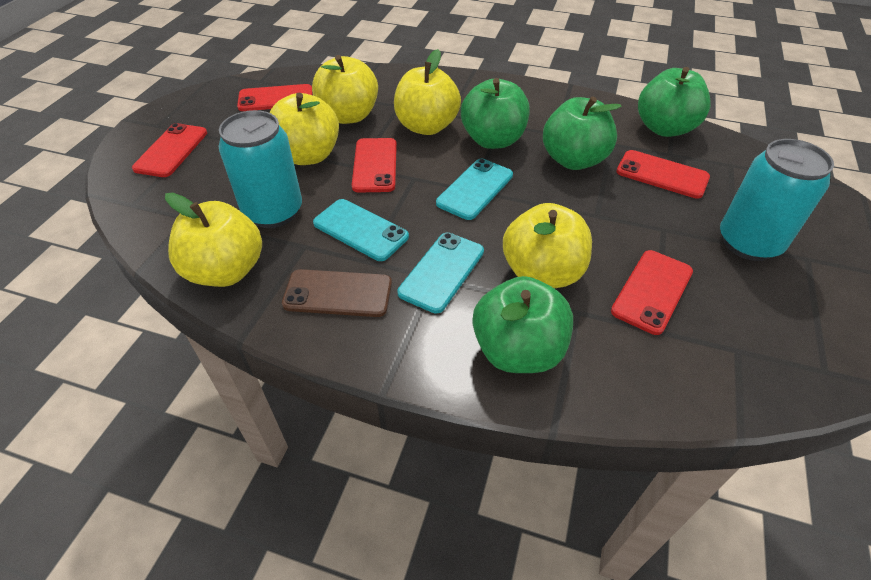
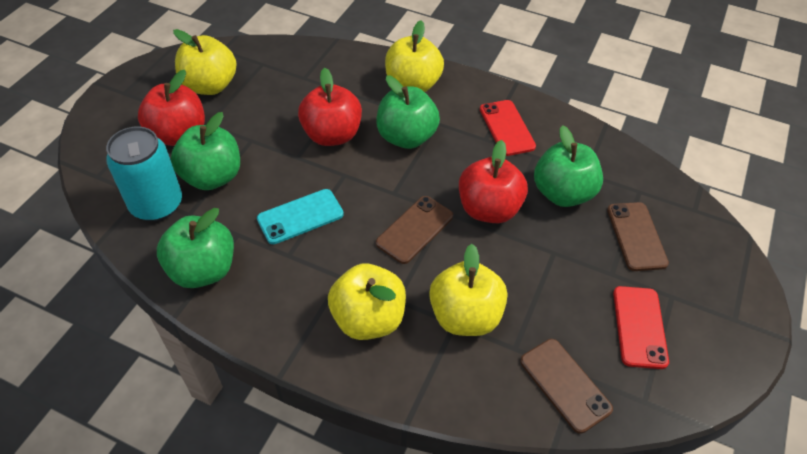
brown phone: [282,269,392,317] = 1 -> [376,196,453,264] [520,339,613,434] [607,202,669,271] = 3
red apple: none = 0 -> [138,70,205,146] [298,68,362,146] [459,140,528,223] = 3
red phone: [132,123,207,177] [237,84,313,111] [352,138,397,193] [611,250,693,335] [616,150,710,199] = 5 -> [480,100,536,156] [613,286,669,369] = 2
turquoise can: [219,110,302,228] [720,139,834,261] = 2 -> [106,127,182,222] = 1
turquoise phone: [313,199,409,261] [397,233,484,313] [436,159,513,220] = 3 -> [257,189,344,244] = 1
yellow apple: [165,192,262,287] [269,93,339,165] [312,55,378,124] [394,49,461,135] [503,203,592,288] = 5 -> [173,29,236,95] [328,263,406,340] [385,20,444,92] [429,244,507,336] = 4

